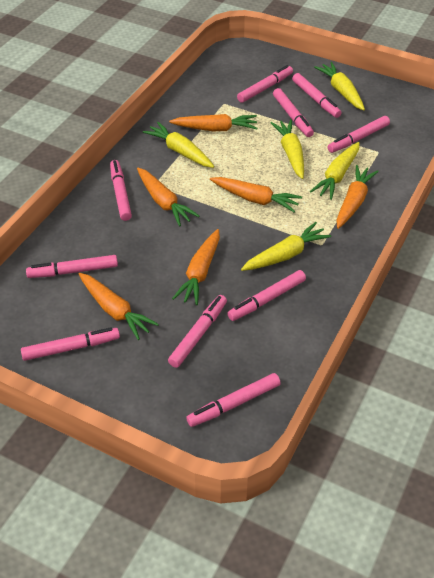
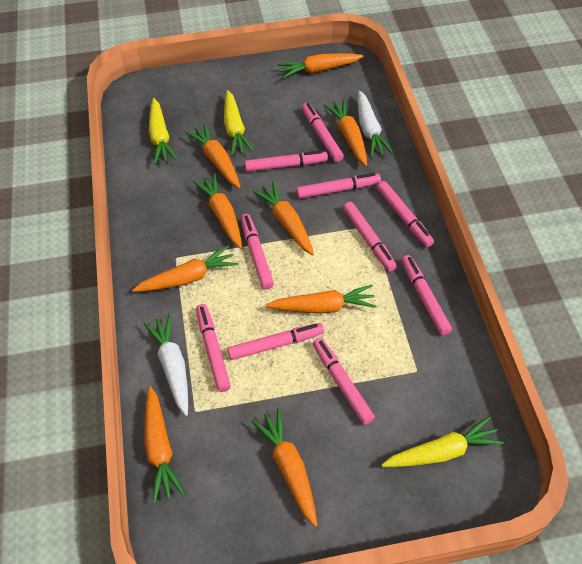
orange carrot: [79,273,159,340] [137,168,199,227] [169,114,257,131] [172,229,220,305] [210,177,302,212] [337,165,379,229] = 6 -> [132,245,238,292] [144,386,185,504] [185,123,240,188] [193,173,242,249] [252,181,314,255] [252,409,317,527] [266,285,377,314] [278,53,364,79] [324,99,367,166] = 9
white carrot: none = 0 -> [144,314,188,416] [358,91,394,157] = 2
yellow carrot: [143,122,214,168] [241,222,331,271] [271,120,304,179] [310,142,360,200] [314,62,365,111] = 5 -> [149,98,178,165] [224,90,254,156] [381,416,504,467] = 3

